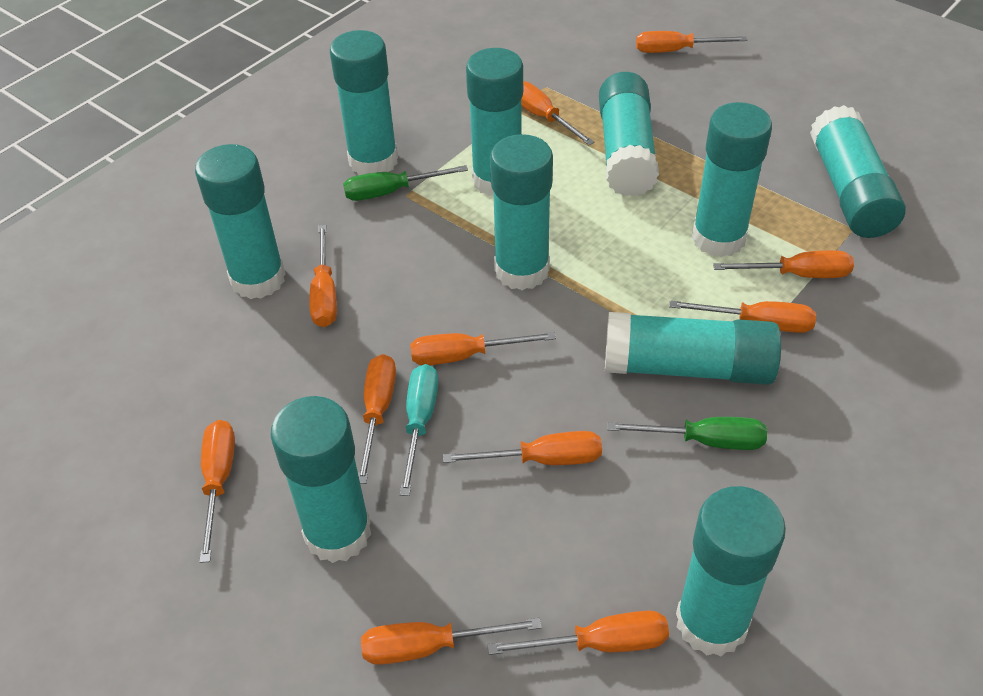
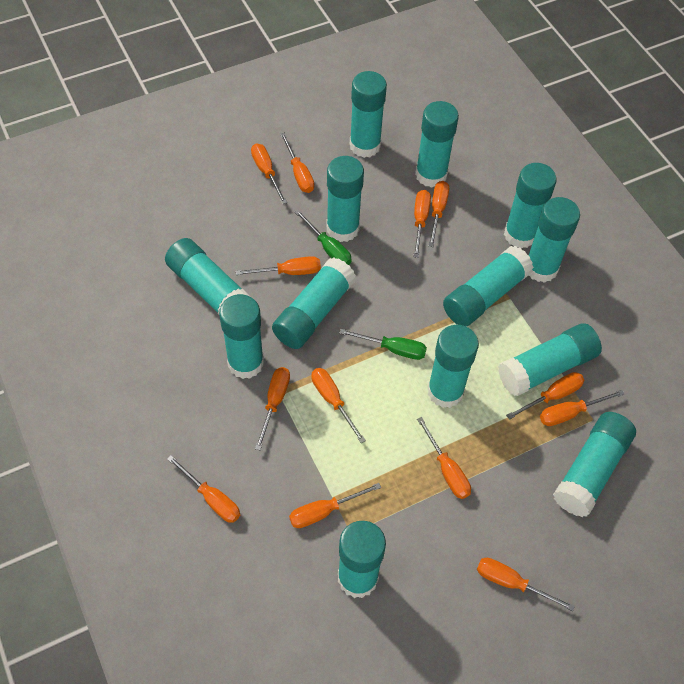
orange screwdriver: [199,420,235,563] [309,225,337,327] [358,354,396,484] [361,618,542,665] [410,332,556,365] [443,431,602,465] [487,611,669,655] [521,81,595,145] [636,31,747,53] [669,300,816,333] [713,250,854,278] = 11 -> [167,455,240,523] [236,256,321,275] [251,143,287,204] [255,367,290,450] [280,133,314,193] [289,483,381,528] [311,368,366,443] [413,190,431,258] [417,417,471,499] [429,181,449,247] [477,558,575,611] [506,372,584,420] [540,390,624,426] = 13
turquoise glue stick: [195,144,285,299] [270,396,371,563] [330,30,398,175] [466,48,523,196] [490,134,553,290] [599,72,659,197] [605,312,781,385] [676,486,786,656] [692,102,772,257] [810,105,906,238] = 10 -> [165,238,251,314] [219,294,264,379] [272,257,356,349] [326,156,364,242] [338,521,386,598] [350,71,387,158] [415,101,459,188] [427,325,479,408] [443,246,534,326] [498,323,602,396] [504,163,557,249] [528,197,580,283] [553,412,636,517] = 13
turquoise screwdriver: [400,364,438,496] = 1 -> none = 0

